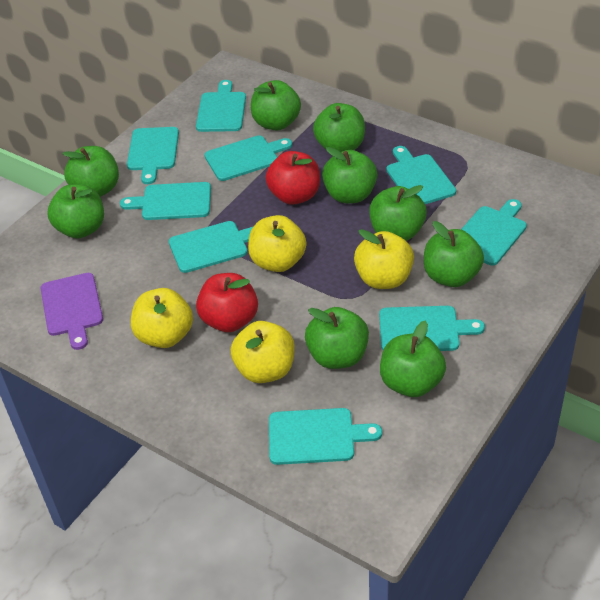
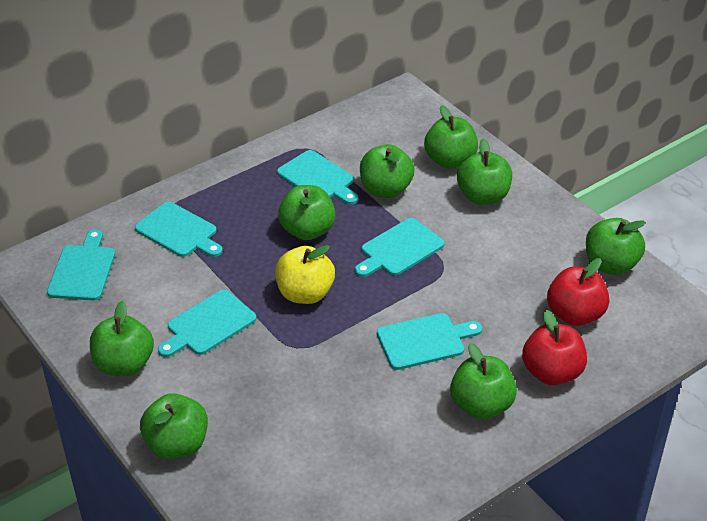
green apple: [47,184,104,238] [62,146,119,197] [251,80,301,131] [305,307,369,369] [313,103,365,152] [322,147,377,203] [369,185,427,241] [380,321,446,397] [424,221,484,287] = 9 -> [90,301,154,376] [140,393,208,460] [278,185,335,240] [360,144,415,198] [424,105,478,169] [450,343,517,419] [457,138,512,205] [586,218,646,275] = 8
purple cutting board: [41,273,103,350] = 1 -> none = 0
turquoise cutting board: [120,182,211,220] [127,127,179,184] [169,221,253,273] [196,80,246,132] [204,135,292,181] [269,408,382,465] [379,306,485,351] [387,146,456,204] [461,199,527,265] = 9 -> [47,229,115,300] [135,202,223,257] [158,290,256,357] [277,150,358,205] [355,218,444,277] [377,313,482,370] = 6
yellow apple: [131,288,193,348] [231,321,295,383] [248,215,306,272] [354,229,414,289] = 4 -> [275,245,335,304] = 1

